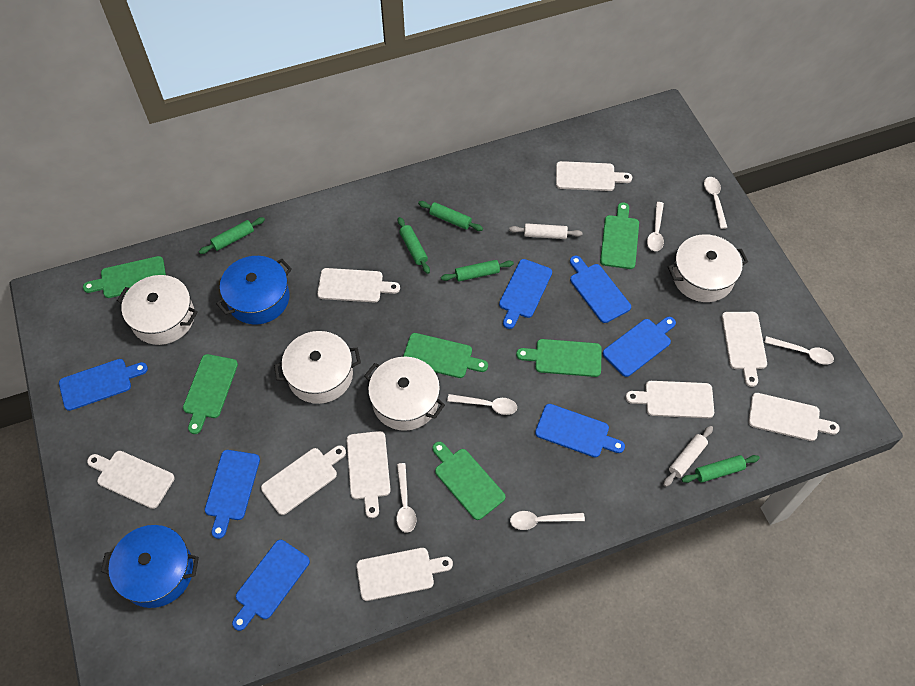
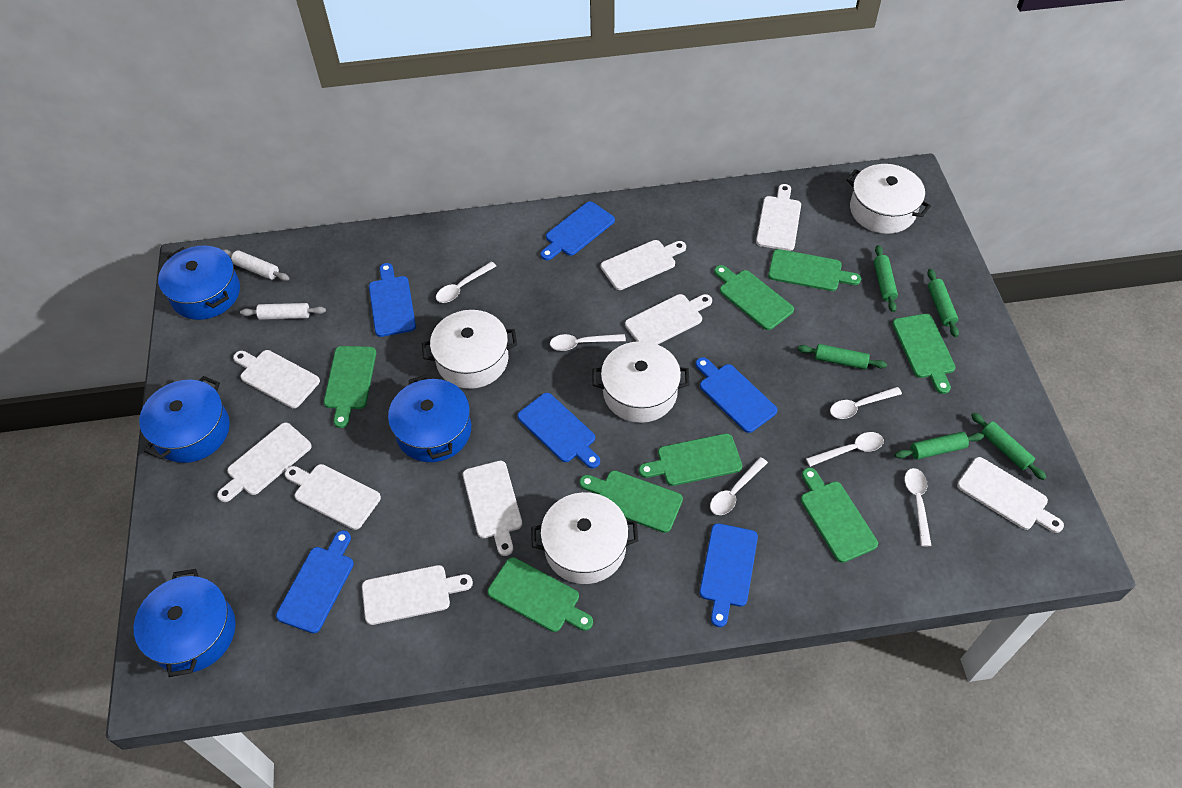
blue cutting board: [59,359,148,411] [205,450,260,539] [232,540,310,631] [499,259,552,329] [535,404,625,457] [570,256,631,323] [602,317,676,377] = 7 -> [276,530,354,633] [369,263,416,337] [517,393,600,469] [540,202,615,260] [695,357,778,433] [700,523,758,627] = 6
blue pot: [101,525,199,608] [216,256,292,325] = 2 -> [134,569,236,677] [139,376,230,463] [158,245,240,320] [388,375,471,462] = 4
green cutting board: [83,256,166,298] [183,354,238,434] [403,333,488,378] [432,442,505,520] [516,339,602,377] [600,202,639,269] = 6 -> [324,346,376,428] [488,557,593,632] [579,470,683,533] [639,434,742,486] [714,265,794,330] [768,249,861,291] [801,468,878,563] [892,314,955,394] = 8

